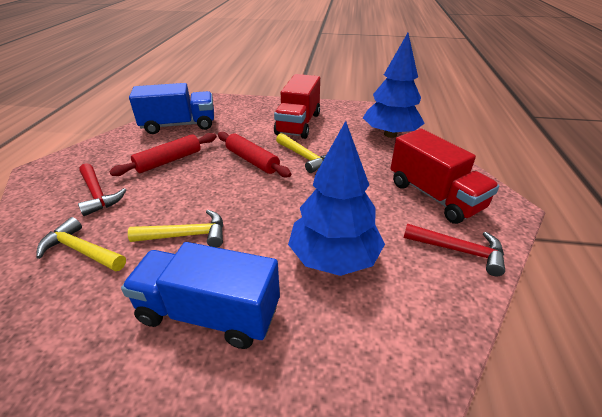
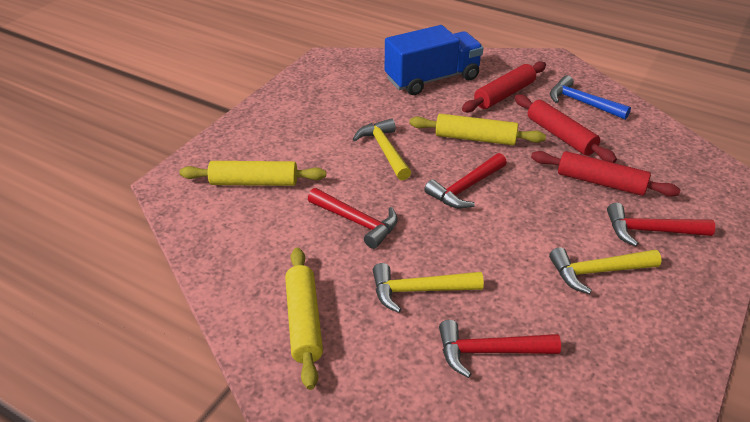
blue hammer: none = 0 -> [550,75,631,120] = 1
blue tree: [288,121,385,276] [363,33,425,138] = 2 -> none = 0
blue truck: [121,242,280,349] [129,83,214,134] = 2 -> [385,25,483,95] = 1
red hammer: [78,163,126,216] [404,224,505,276] = 2 -> [308,188,398,249] [424,153,507,208] [439,320,561,378] [607,203,715,247] = 4
red rolling pin: [109,133,217,176] [218,132,291,178] = 2 -> [462,61,546,113] [515,94,617,163] [531,151,681,197] = 3
red truck: [274,74,320,139] [390,129,499,224] = 2 -> none = 0
yellow rolling pin: none = 0 -> [179,161,326,186] [285,248,323,390] [409,114,546,145] = 3

